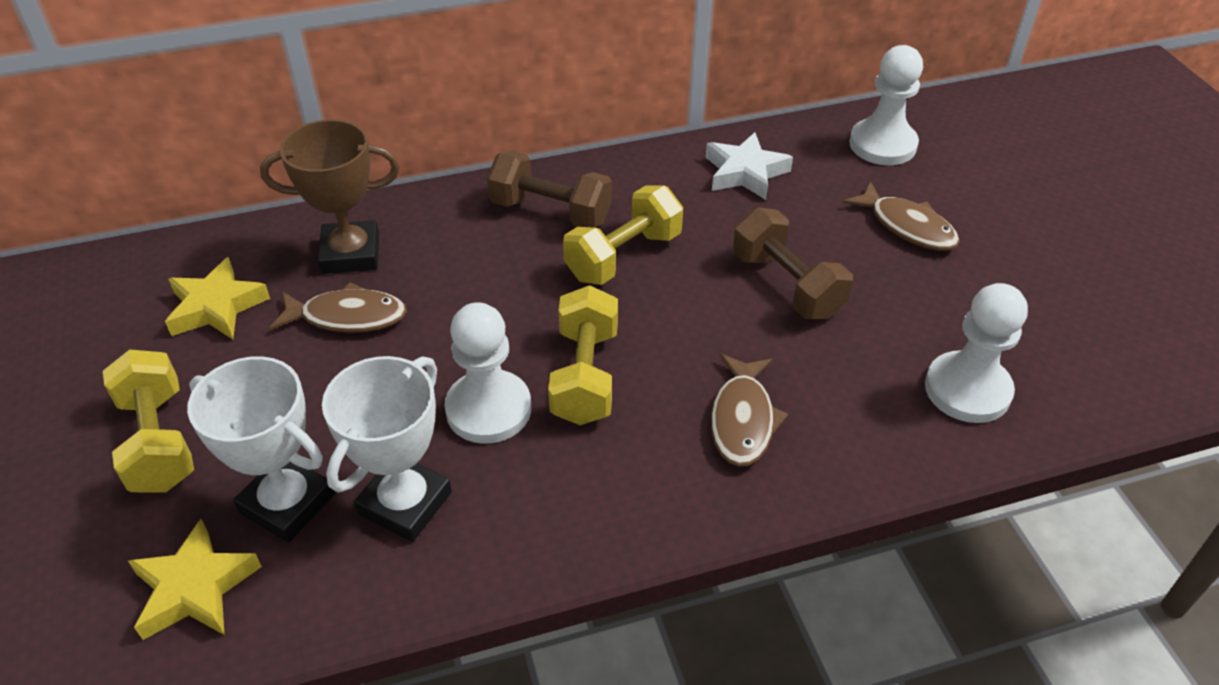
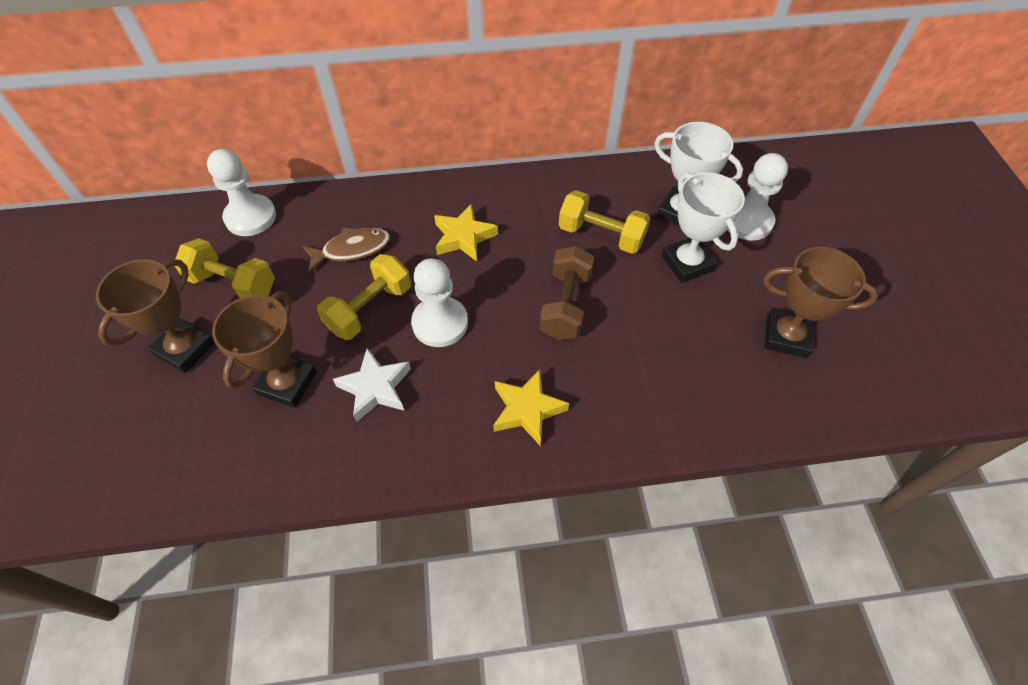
brown dumbbell: [487,151,612,228] [733,207,853,319] = 2 -> [540,246,594,340] = 1
brown fish: [270,282,407,333] [711,354,788,467] [842,181,960,251] = 3 -> [302,228,391,272] = 1
brown trophy: [260,119,400,274] = 1 -> [96,259,215,373] [212,291,317,408] [763,247,878,358] = 3

